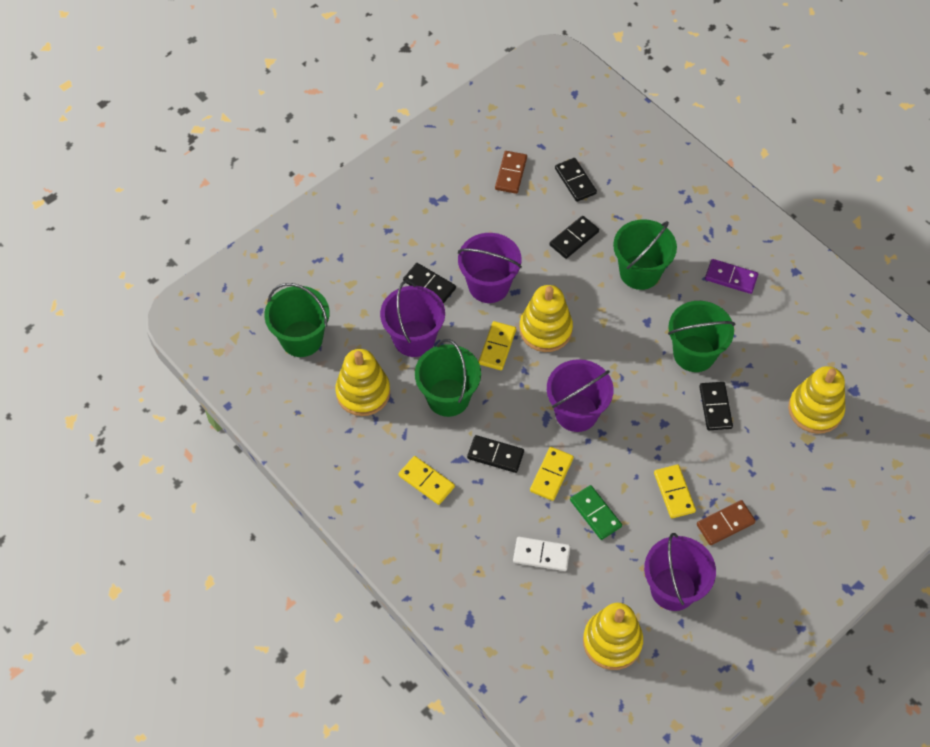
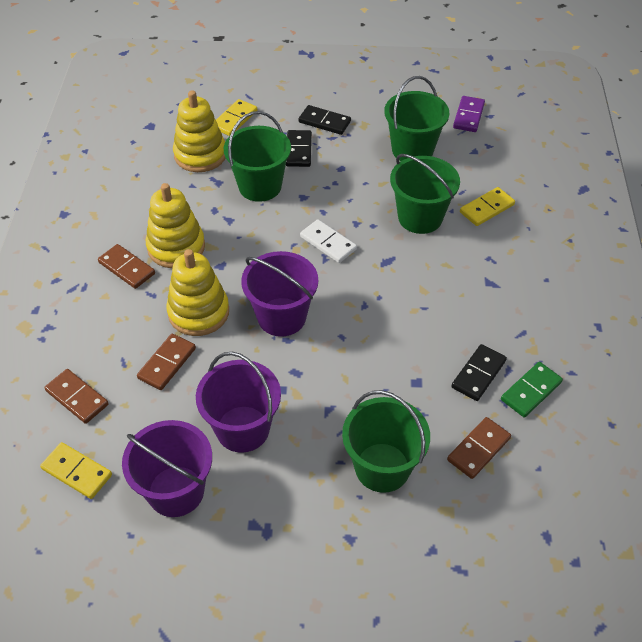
black domino: [403,263,456,304] [467,435,524,473] [550,216,599,259] [555,158,597,202] [699,382,733,430] = 5 -> [286,130,312,167] [299,105,351,135] [451,344,507,401] = 3
brown domino: [495,151,527,194] [697,500,756,545] = 2 -> [44,369,109,424] [98,244,155,289] [137,334,196,390] [447,417,511,479] = 4
purple bucket: [380,280,445,357] [458,233,522,303] [547,359,614,432] [644,533,716,611] = 4 -> [122,420,212,517] [196,352,281,453] [241,251,318,337] = 3
yellow domino: [399,456,455,505] [479,321,516,370] [530,447,574,501] [654,465,696,518] = 4 -> [40,442,112,499] [216,99,257,136] [460,187,515,226] = 3
yellow stacking toy: [335,349,390,416] [519,285,573,352] [583,603,643,670] [788,366,845,434] = 4 -> [146,183,205,268] [166,249,229,336] [173,90,225,172] = 3

